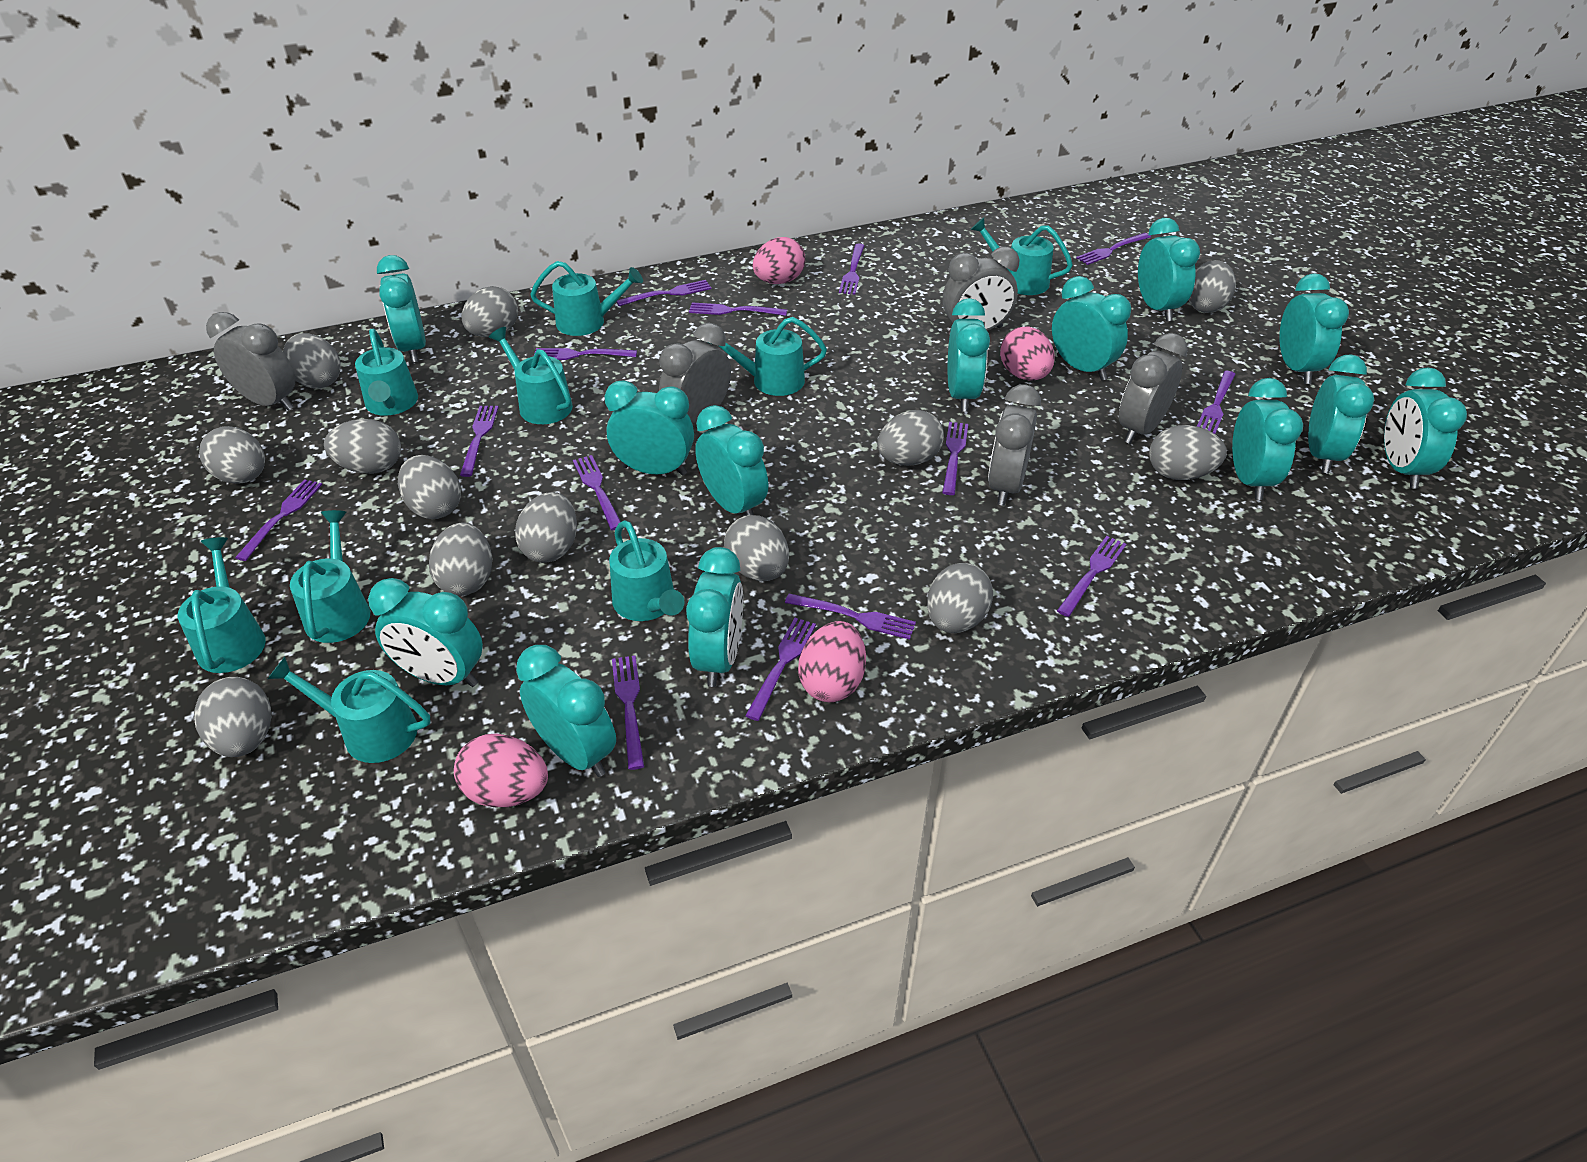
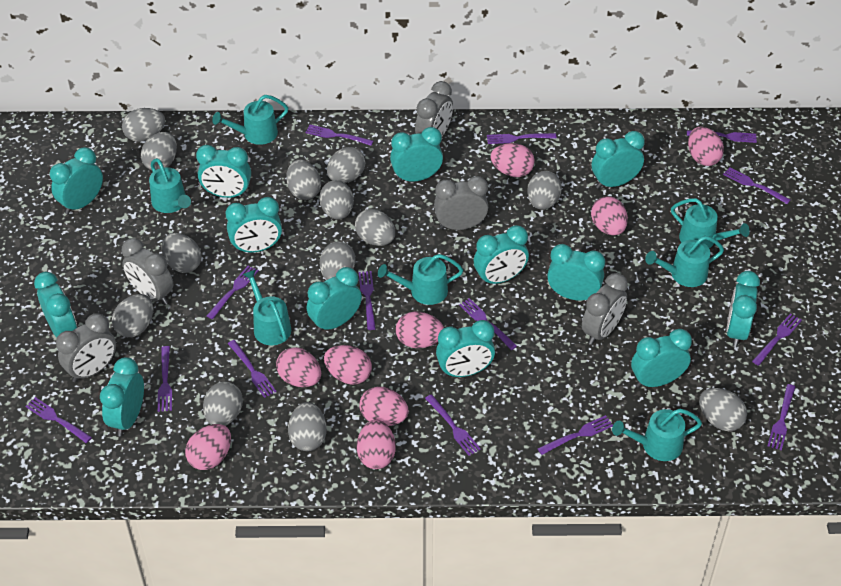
pink egg: [454,733,548,807] [753,237,805,284] [798,621,866,702] [1000,326,1055,381] = 4 -> [185,424,231,470] [276,347,321,387] [324,345,372,385] [357,419,396,469] [360,387,409,426] [396,311,444,348] [491,143,535,177] [591,196,628,236] [688,127,724,166] = 9
turquoise watering can: [178,537,266,673] [268,657,431,763] [290,510,370,643] [355,329,418,416] [489,327,573,424] [530,261,643,336] [609,520,684,621] [710,317,827,396] [970,217,1073,295] = 9 -> [149,158,191,213] [212,95,288,145] [242,269,291,345] [378,254,463,305] [612,409,702,461] [645,236,724,287] [671,198,750,248] = 7

